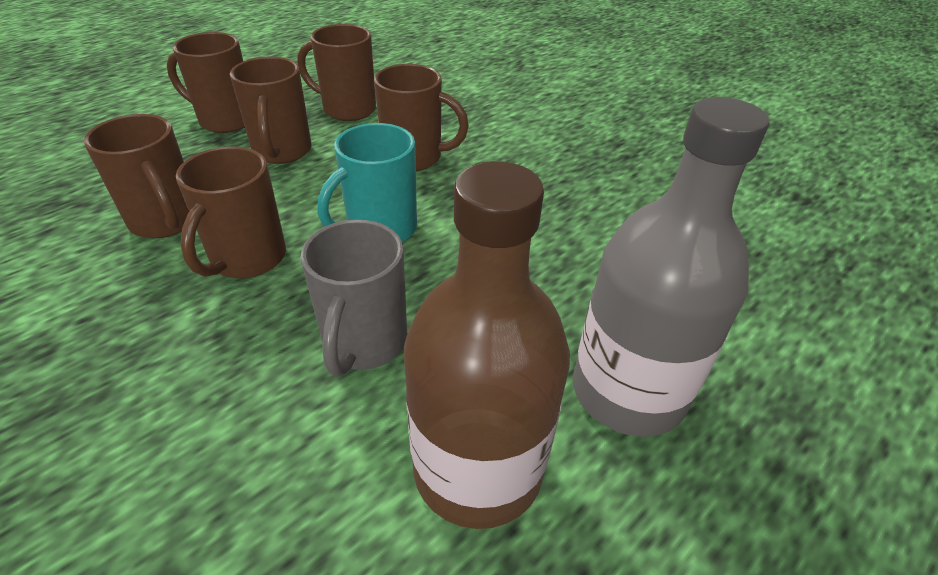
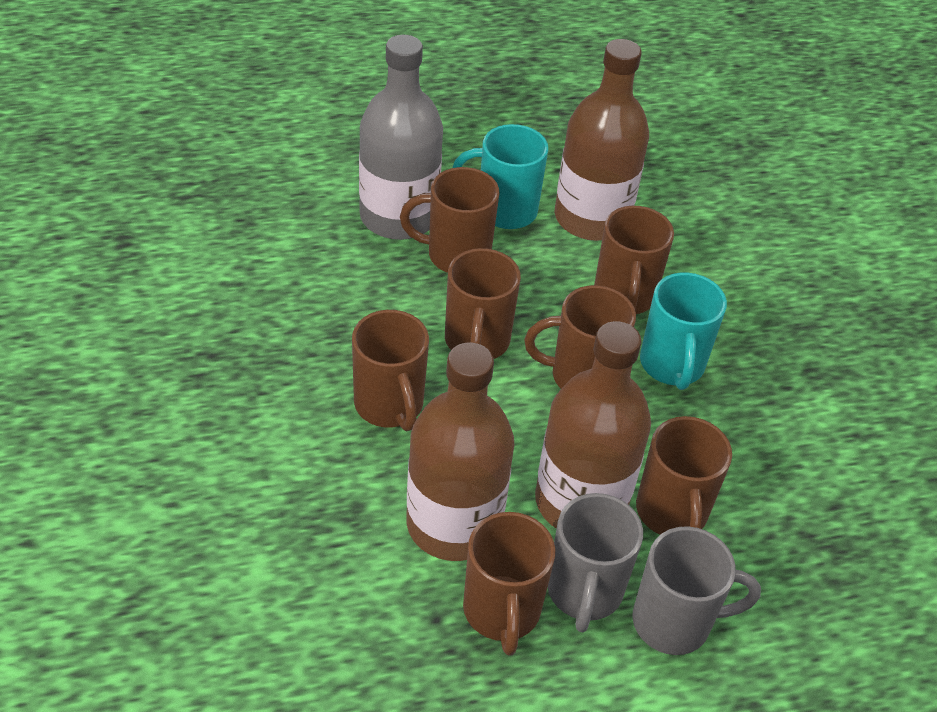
brown bottle: [404,161,570,529] = 1 -> [406,343,514,561] [535,321,651,529] [555,39,649,241] = 3
brown mug: [84,114,189,238] [167,32,245,133] [176,147,286,278] [230,57,311,164] [297,24,376,121] [374,64,469,171] = 6 -> [352,310,429,431] [400,167,500,273] [445,248,521,359] [463,512,555,656] [525,285,636,389] [594,206,674,314] [636,416,732,535] = 7
grey mug: [301,220,407,377] = 1 -> [548,493,643,632] [632,526,761,655] = 2
turquoise mug: [317,123,417,242] = 1 -> [452,124,548,229] [640,272,727,390] = 2

